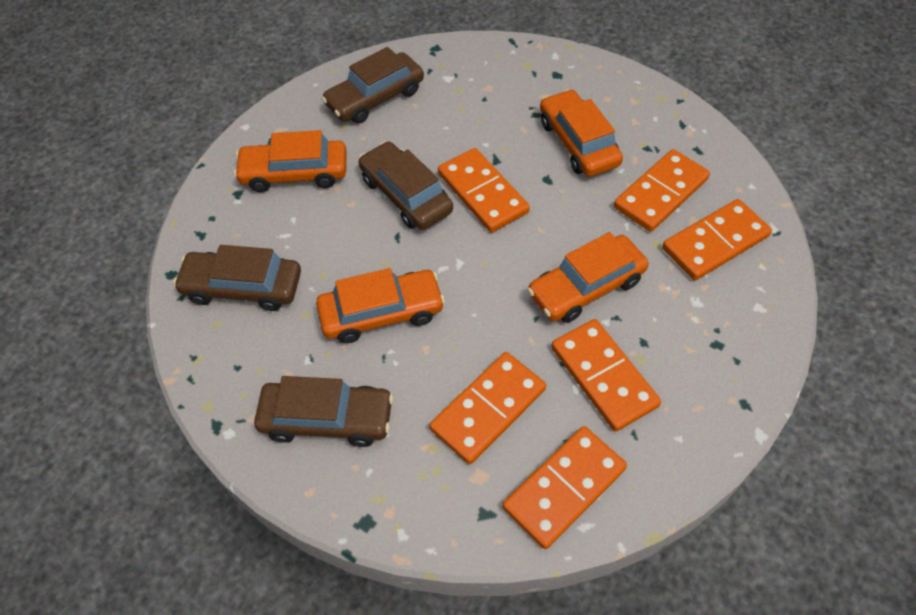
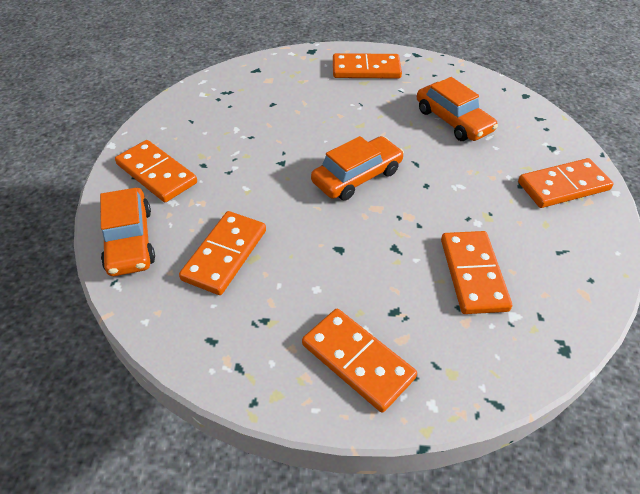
brown car: [173,245,301,311] [254,376,393,447] [322,47,424,124] [358,141,453,230] = 4 -> none = 0
orange car: [234,130,347,192] [316,268,445,343] [527,232,649,323] [540,89,623,177] = 4 -> [100,188,155,276] [311,136,404,201] [417,77,498,141] = 3

